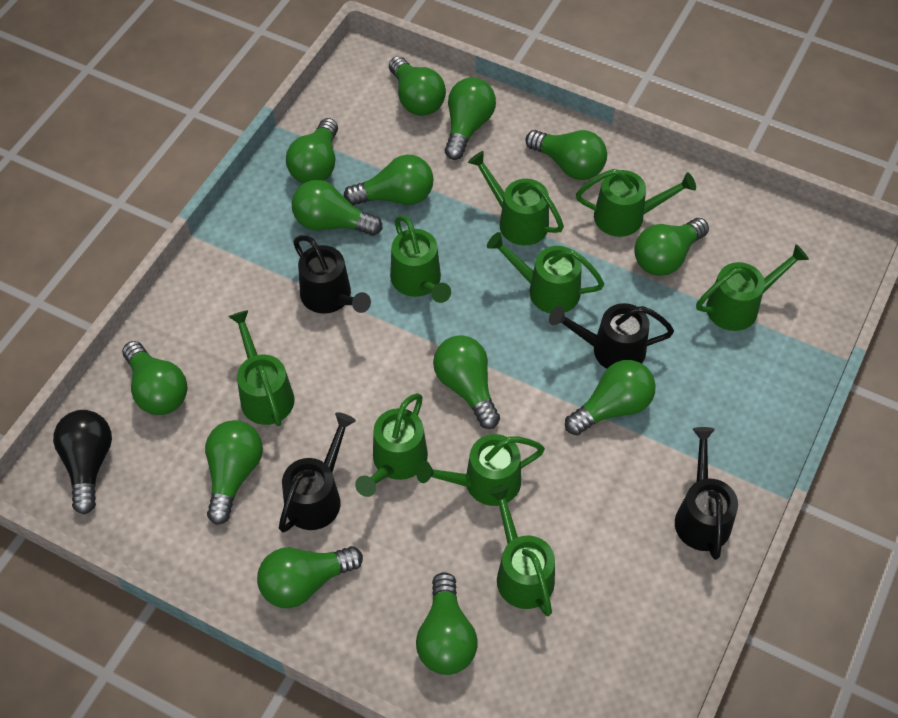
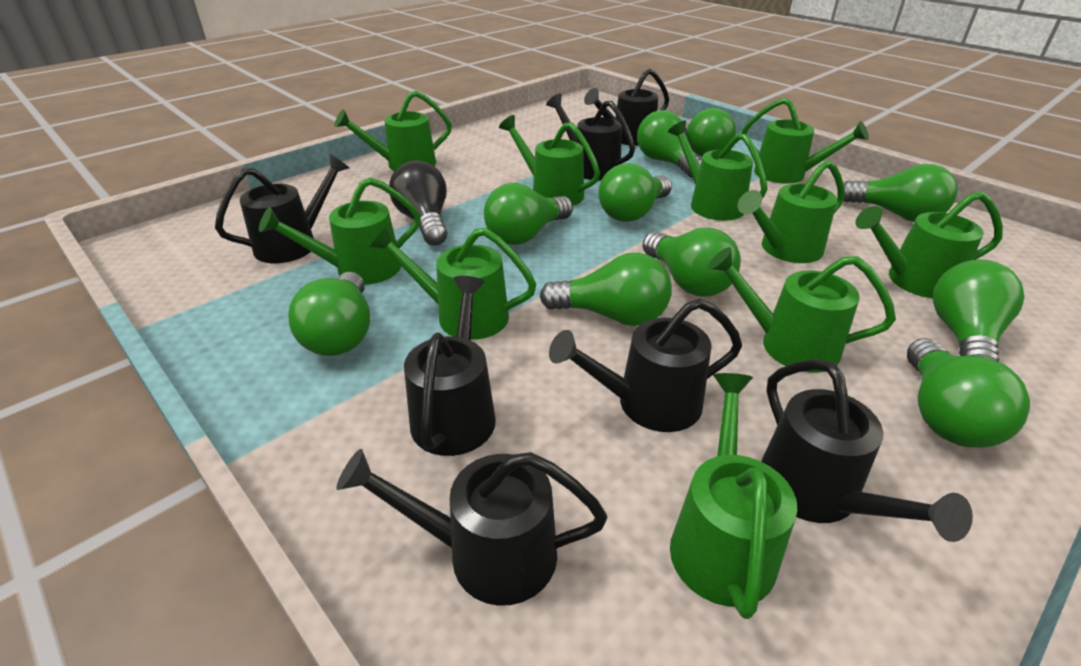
black watering can: [279,412,356,533] [293,235,371,314] [549,303,674,369] [675,427,738,560] = 4 -> [215,154,349,263] [337,449,607,606] [404,276,496,456] [546,94,635,180] [549,298,742,432] [584,69,669,146] [761,359,973,542] = 7
green light bulb: [122,341,187,415] [205,420,263,525] [257,546,363,608] [286,118,338,184] [292,180,383,236] [344,155,434,205] [389,56,446,116] [416,572,478,675] [433,335,500,429] [445,77,496,160] [526,130,607,180] [565,360,656,435] [634,218,709,276] = 13 -> [288,272,370,356] [484,183,573,245] [540,253,672,326] [599,163,672,222] [637,110,701,178] [642,228,741,297] [685,108,736,156] [843,164,958,222] [907,338,1030,447] [933,260,1024,362] = 10
green watering can: [229,310,294,426] [355,393,428,497] [390,215,451,303] [416,434,545,506] [468,151,564,246] [487,232,604,313] [488,485,555,616] [576,169,696,237] [696,244,809,331] = 9 -> [259,177,421,285] [334,91,452,171] [370,226,537,340] [499,115,600,206] [668,120,767,221] [670,373,798,619] [708,247,896,373] [738,160,845,263] [742,98,869,184] [855,191,1003,298] = 10

